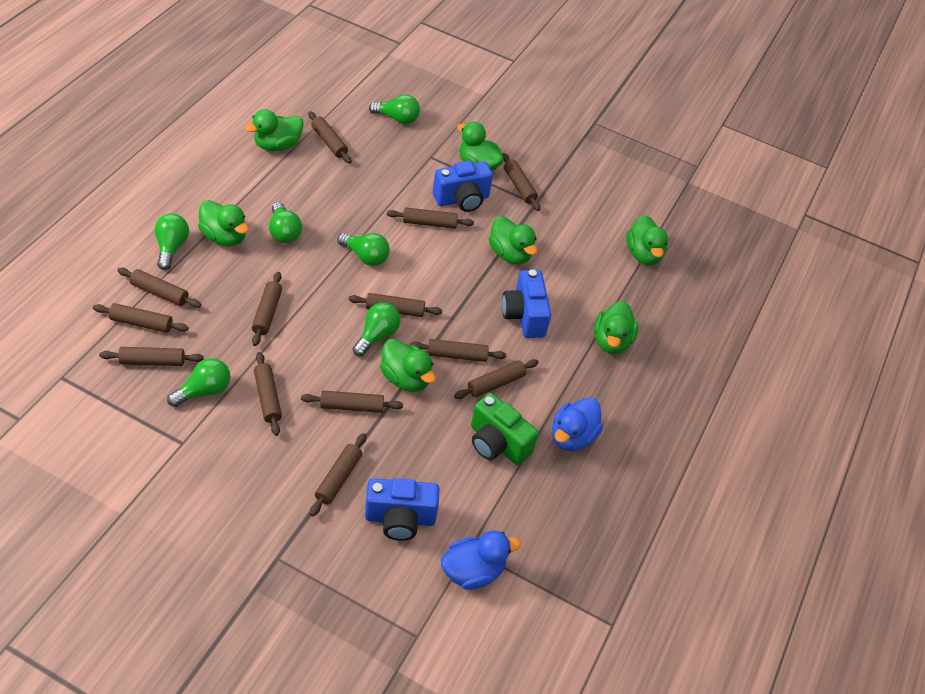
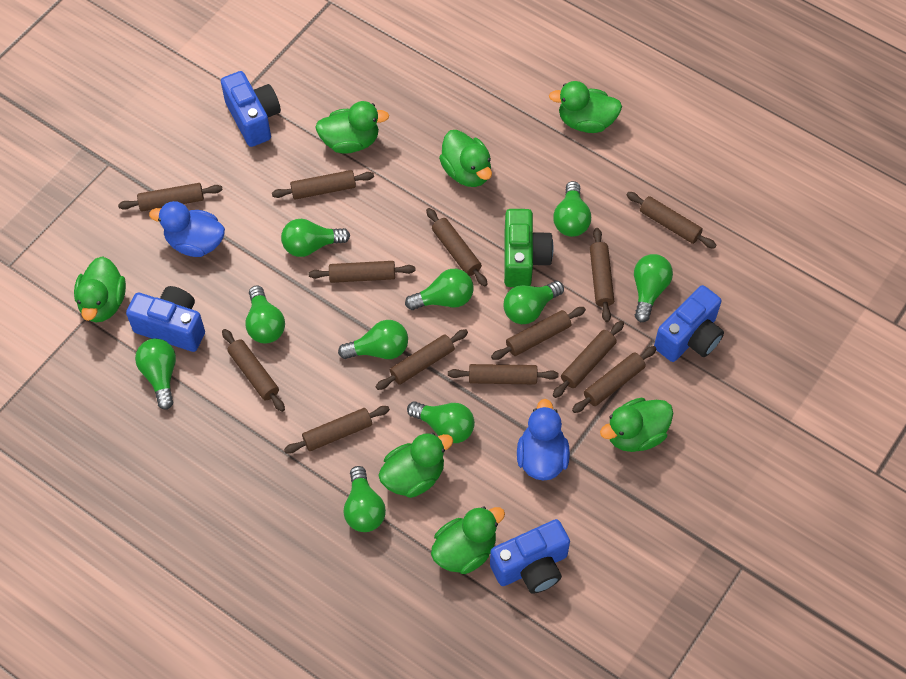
blue camera: [365,478,440,541] [433,161,493,212] [502,270,551,338] = 3 -> [126,286,205,352] [221,71,281,147] [490,519,570,594] [654,285,724,362] = 4
green light bulb: [155,213,189,270] [167,358,230,407] [269,202,302,243] [337,233,390,266] [353,303,400,356] [369,94,420,124] = 6 -> [135,338,176,410] [245,285,285,344] [281,219,350,257] [338,320,408,359] [344,466,386,532] [405,269,474,310] [407,401,475,443] [504,281,564,324] [553,181,591,237] [634,254,673,322] = 10

